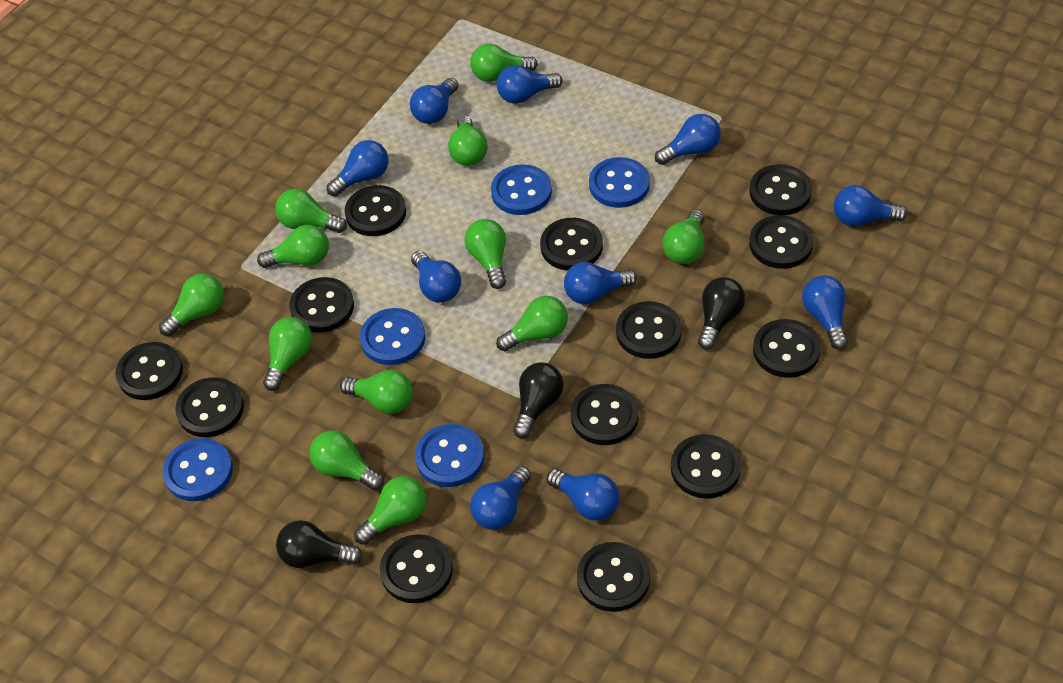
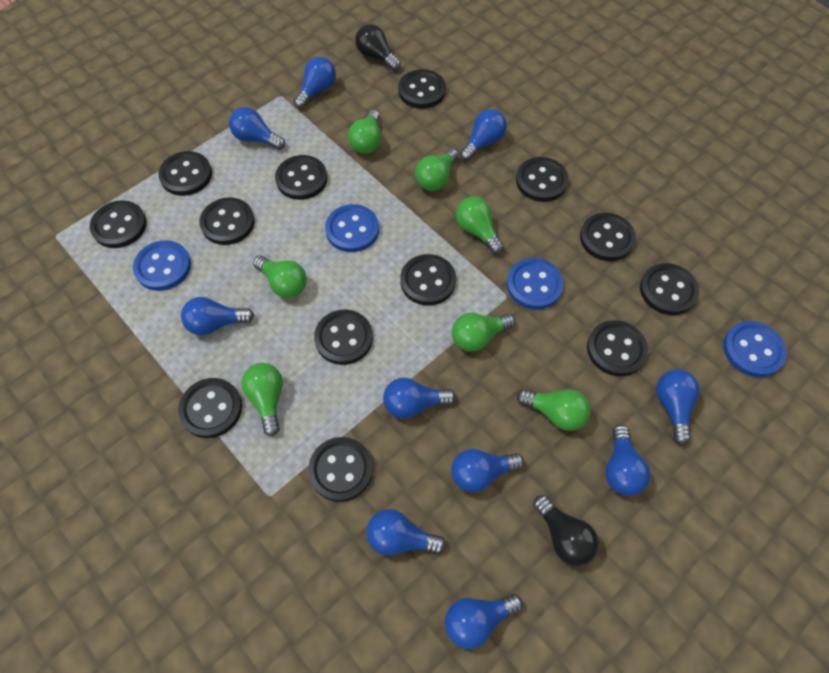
black light bulb: [276,520,363,568] [513,362,564,438] [698,277,745,350] = 3 -> [355,24,401,71] [533,495,599,566] = 2
blue button: [163,438,233,501] [360,308,425,365] [415,424,484,487] [491,164,552,215] [589,157,650,208] = 5 -> [133,240,191,291] [325,204,379,252] [507,258,564,310] [723,321,787,377] = 4
green light bulb: [159,274,224,336] [257,225,329,268] [263,317,312,391] [275,189,347,233] [309,430,384,490] [340,370,413,414] [354,476,427,545] [448,115,487,166] [465,219,506,289] [470,44,538,82] [496,296,568,351] [663,209,705,264] = 12 -> [241,363,283,437] [253,256,307,298] [348,110,381,154] [415,149,459,191] [452,313,515,352] [456,197,504,254] [517,389,591,431] = 7

